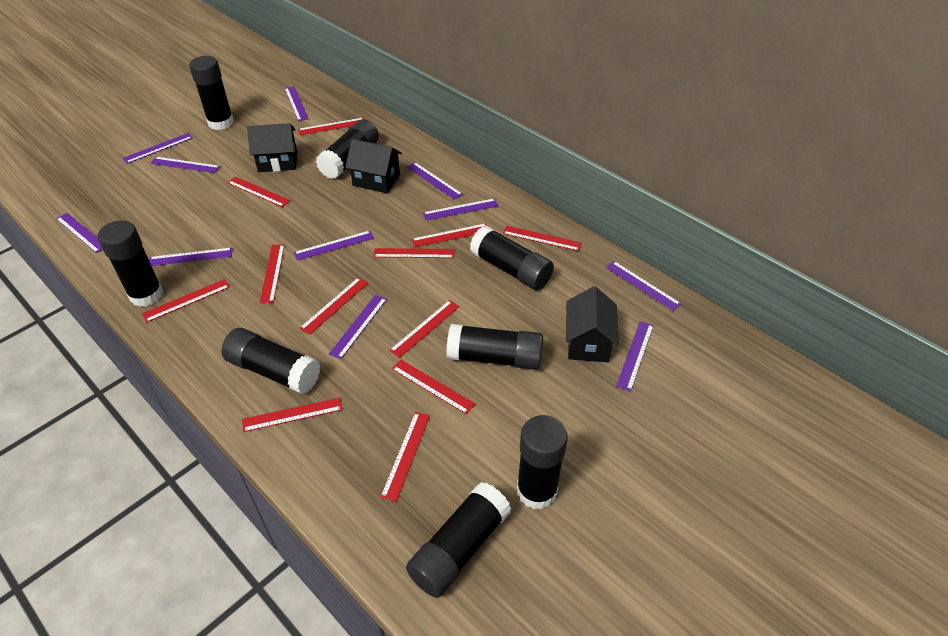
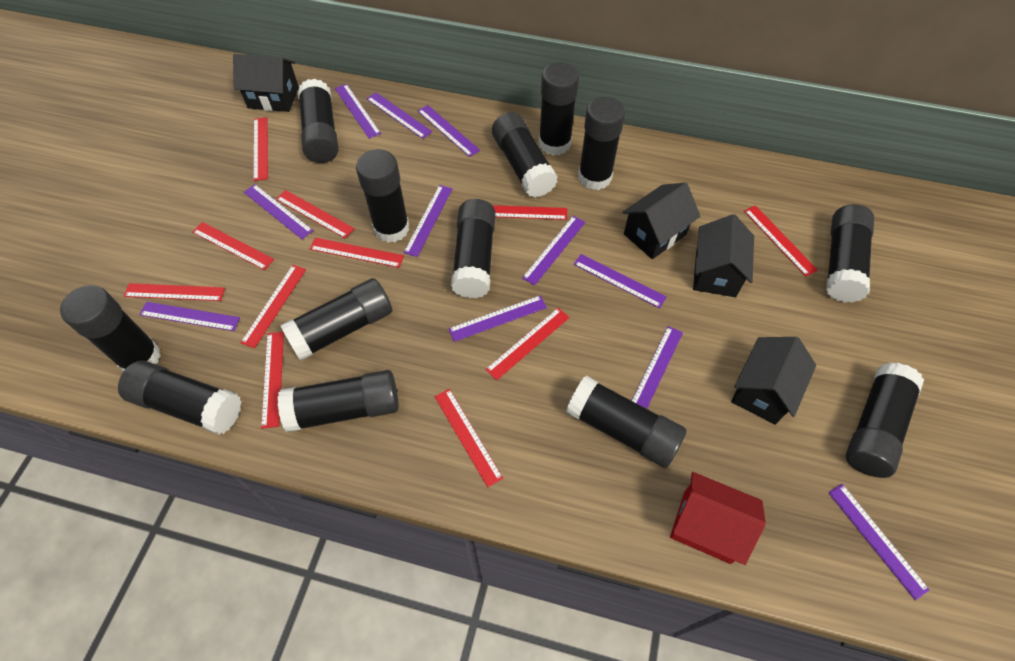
black glue stick: [98,220,163,307] [189,56,234,130] [222,328,321,394] [316,119,379,179] [406,482,512,598] [446,324,543,370] [470,226,554,290] [517,415,568,509] = 8 -> [60,285,161,372] [118,360,241,435] [277,370,399,432] [280,278,392,361] [298,79,339,163] [356,149,409,243] [451,199,495,298] [492,112,558,198] [539,62,579,156] [566,376,686,468] [578,97,625,190] [826,204,874,303] [846,362,924,478] = 13
black house: [247,123,297,172] [345,139,402,193] [566,286,619,362] = 3 -> [233,54,299,112] [622,183,700,259] [693,214,754,297] [731,337,816,425] = 4
red house: none = 0 -> [670,472,766,565] = 1
red ruler: [142,279,230,323] [227,177,290,207] [242,397,342,432] [260,245,285,303] [298,118,364,135] [299,277,368,335] [373,248,455,258] [380,412,430,502] [389,300,460,358] [392,360,475,414] [411,223,487,247] [503,226,582,251] = 12 -> [124,283,225,301] [193,222,274,270] [240,265,306,348] [253,117,268,181] [261,332,284,429] [276,190,354,238] [310,237,404,268] [435,389,503,487] [485,308,570,380] [492,205,567,220] [744,205,818,277] = 11

